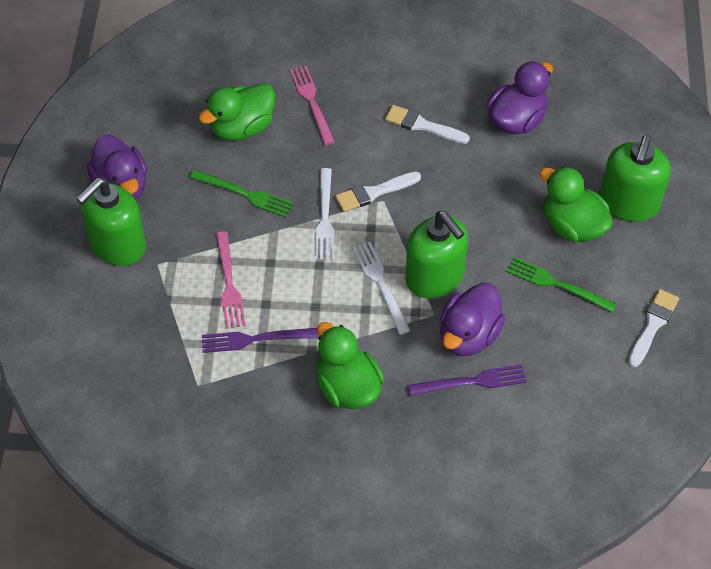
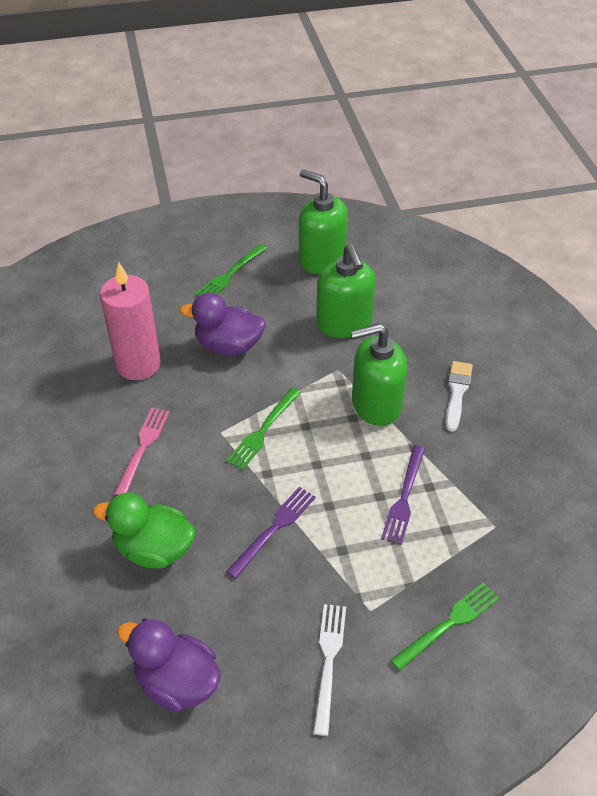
green duck: [198,83,275,141] [317,322,384,409] [539,166,613,242] = 3 -> [93,493,195,569] = 1
green fork: [190,170,294,218] [506,257,617,313] = 2 -> [195,244,267,296] [226,388,301,470] [390,583,499,671] = 3
pink candle: none = 0 -> [100,262,161,380] = 1
pink fork: [216,231,246,329] [290,66,335,146] = 2 -> [113,408,170,497] = 1
purple duck: [87,135,147,200] [440,282,506,356] [487,61,553,134] = 3 -> [117,618,221,712] [179,292,266,355] = 2
white brush: [335,172,421,212] [385,105,470,144] [628,289,679,367] = 3 -> [446,361,473,432] = 1
white fork: [315,168,334,260] [353,242,411,335] = 2 -> [313,604,346,736] = 1

